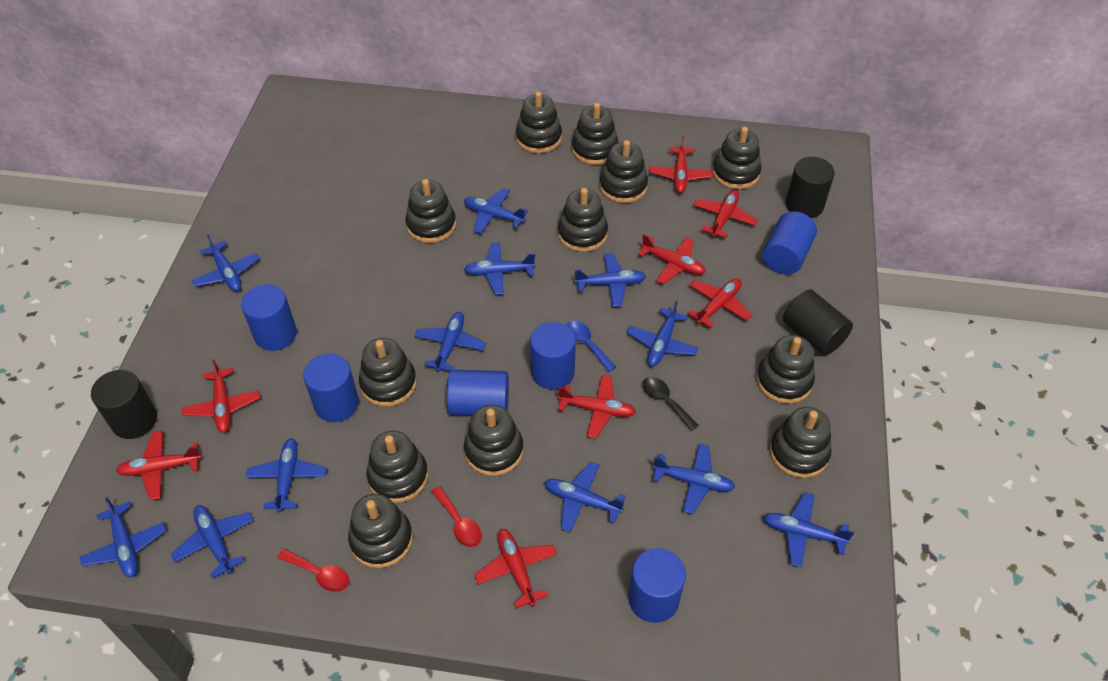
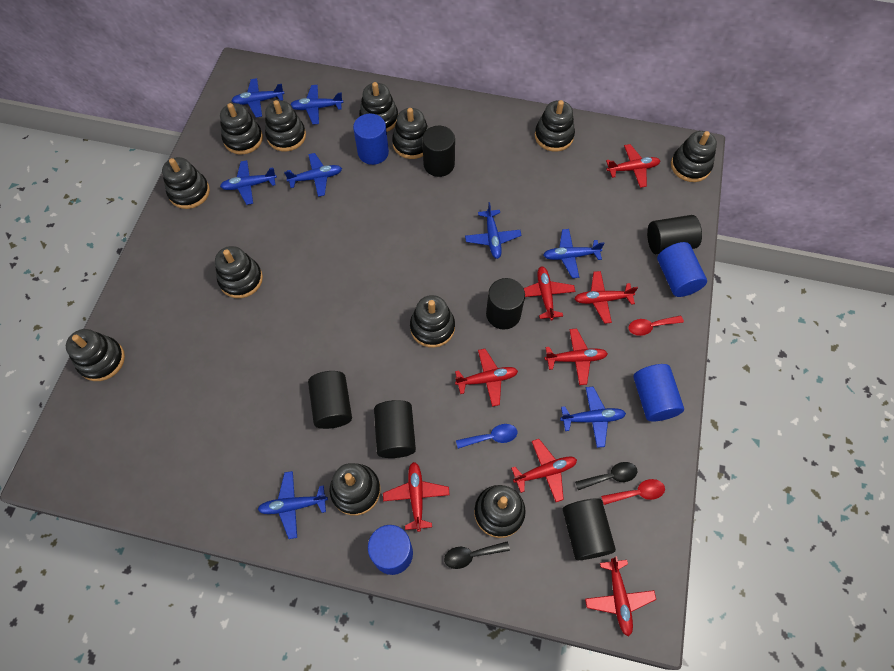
black cylinder: [91,370,157,439] [783,289,853,356] [786,157,834,218] = 3 -> [308,371,352,429] [374,400,416,458] [422,126,455,177] [486,278,525,329] [563,498,616,560] [647,215,702,255] = 6
black spoon: [642,377,699,431] = 1 -> [444,541,510,569] [575,462,638,490] = 2
blue cylinder: [241,284,297,351] [303,354,359,422] [447,370,509,416] [530,322,576,390] [628,548,686,623] [762,211,817,274] = 6 -> [353,114,389,165] [368,525,413,575] [633,364,684,421] [657,242,707,297] = 4
blue plane: [80,497,166,577] [171,505,254,579] [191,234,260,291] [246,438,327,513] [414,312,486,372] [464,188,528,234] [464,242,536,295] [544,462,625,533] [574,253,646,307] [627,300,698,367] [653,444,735,514] [763,492,854,567] = 12 -> [220,160,277,205] [231,78,285,118] [257,471,328,539] [284,153,342,197] [291,85,343,124] [465,202,522,259] [543,229,605,278] [560,387,626,448] = 8

